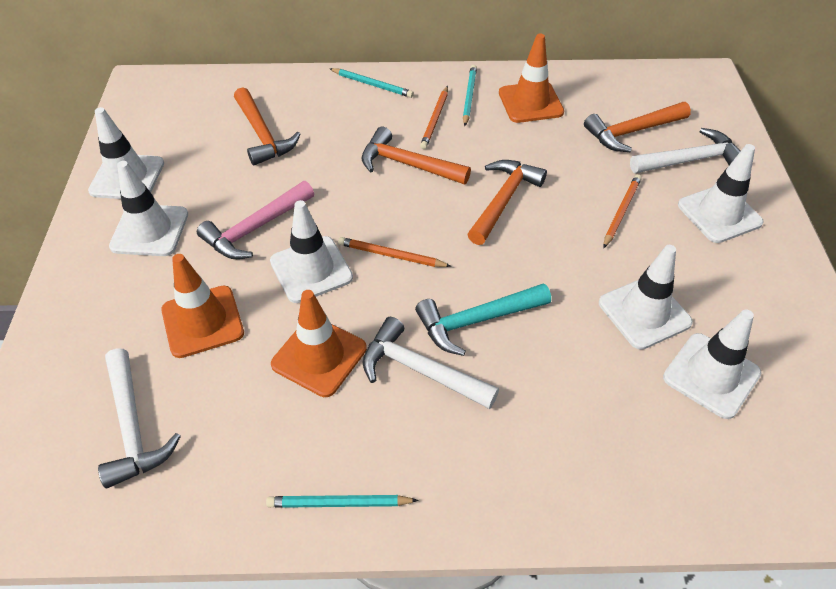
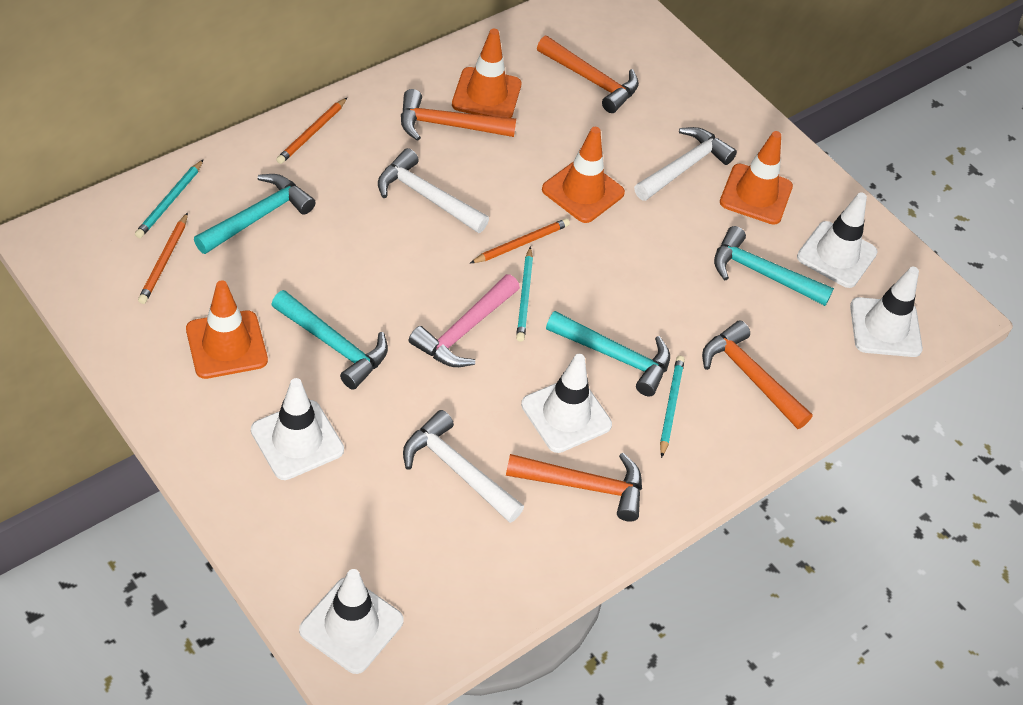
orange traffic cone: [161,254,244,358] [271,290,367,397] [499,34,564,123] = 3 -> [186,280,268,379] [452,29,522,118] [542,127,625,223] [720,131,793,225] = 4
turquoise hammer: [415,283,551,356] = 1 -> [194,174,316,254] [271,290,388,390] [546,311,670,396] [714,226,834,306] = 4
white traffic cone: [88,107,164,199] [109,161,188,256] [270,200,353,303] [599,245,693,350] [663,310,761,419] [678,144,764,243] = 6 -> [251,378,344,480] [299,569,404,674] [521,354,612,453] [797,192,877,288] [850,267,923,357] = 5

